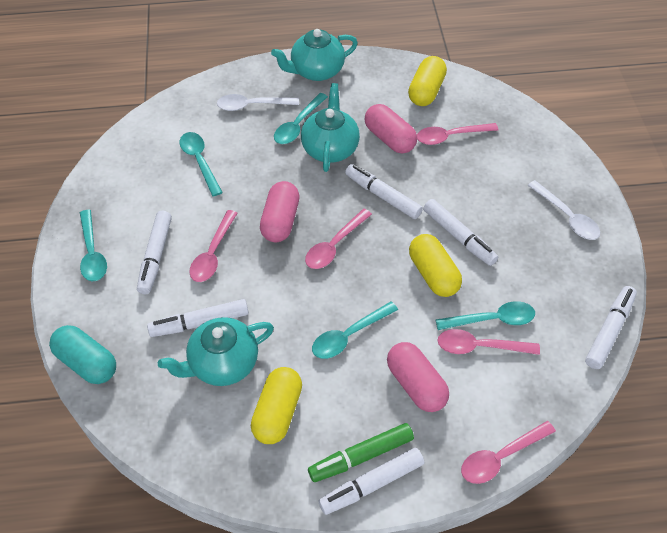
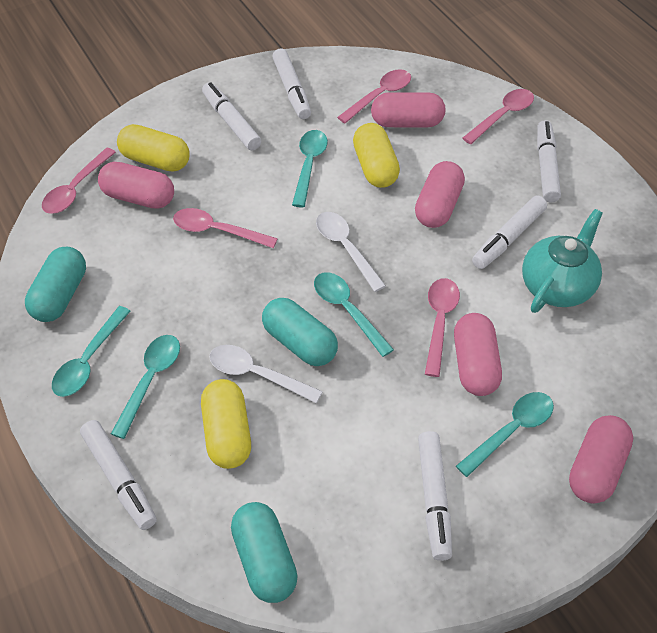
green marker: [308,423,414,482] = 1 -> none = 0
pink capsule: [260,181,300,242] [365,104,417,154] [387,342,449,412] = 3 -> [98,162,174,209] [371,92,446,127] [415,161,465,228] [454,313,502,396] [569,415,633,503] = 5
turquoise capsule: [49,325,116,384] = 1 -> [25,247,86,322] [231,502,298,603] [262,298,338,366] = 3
turquoise teapot: [158,317,274,386] [271,29,358,81] [301,83,360,172] = 3 -> [522,209,603,313] = 1

